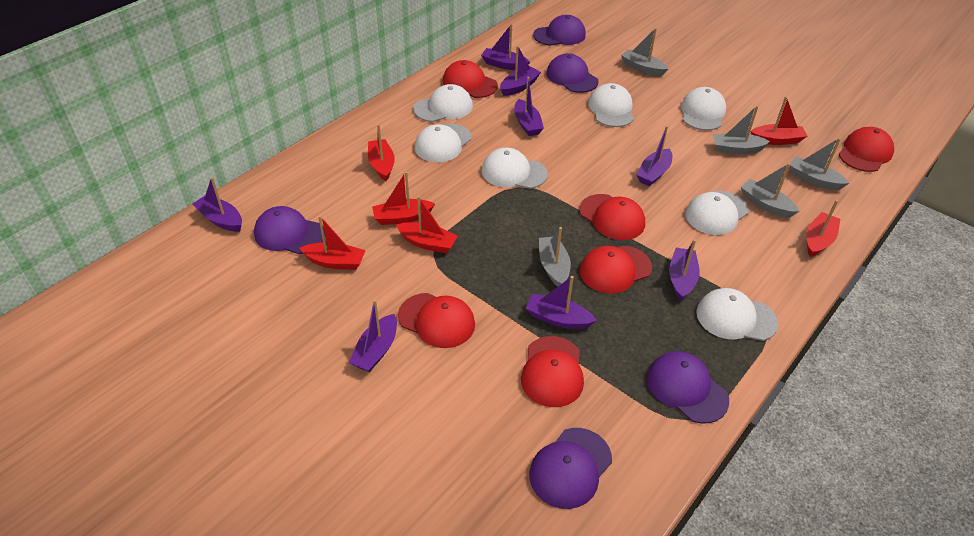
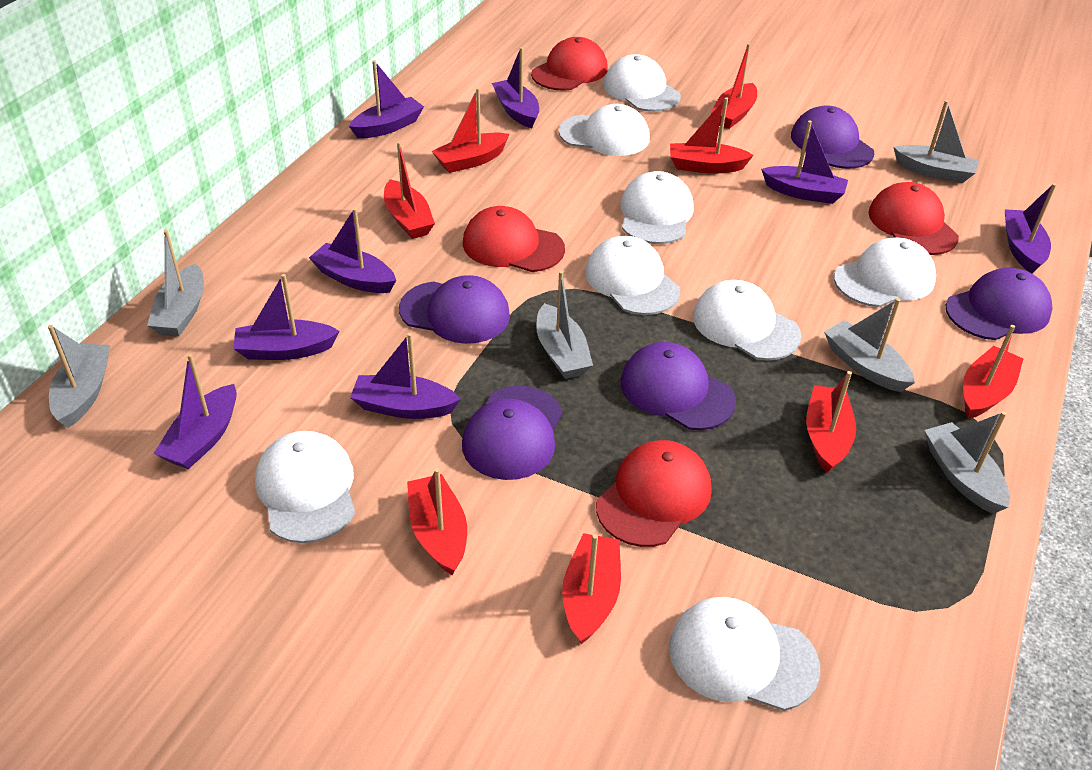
grey boat: [539,227,571,287] [621,28,668,76] [713,106,770,154] [741,163,799,218] [790,138,849,190] = 5 -> [48,325,110,428] [147,230,204,337] [536,271,593,379] [824,298,915,392] [893,100,979,183] [924,411,1010,514] = 6
red boat: [300,215,366,270] [368,124,395,181] [372,171,435,225] [396,196,458,253] [750,97,807,145] [806,200,840,257] = 6 -> [384,142,435,239] [407,468,467,575] [432,88,510,173] [562,533,621,644] [670,97,754,174] [711,43,757,129] [806,371,856,473] [963,325,1023,419] = 8
red cap: [398,293,475,348] [443,60,498,98] [521,336,584,407] [579,194,645,240] [580,246,652,294] [839,127,894,172] = 6 -> [463,206,565,272] [531,37,608,91] [596,440,711,547] [868,182,959,255] = 4
white cap: [413,84,473,122] [415,123,471,162] [482,148,548,189] [588,83,634,127] [681,87,726,131] [685,191,749,235] [696,288,779,341] = 7 -> [255,431,355,543] [559,104,650,156] [585,236,680,315] [604,54,681,112] [620,171,694,244] [669,597,820,711] [693,280,801,360] [834,238,936,307] = 8

